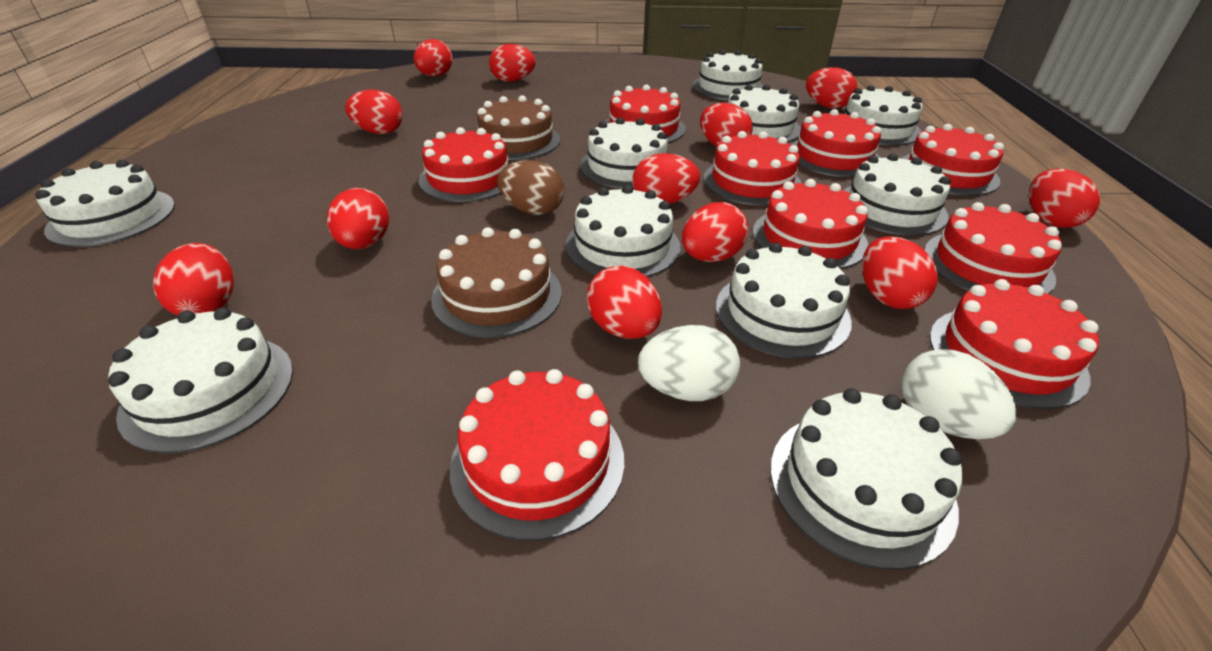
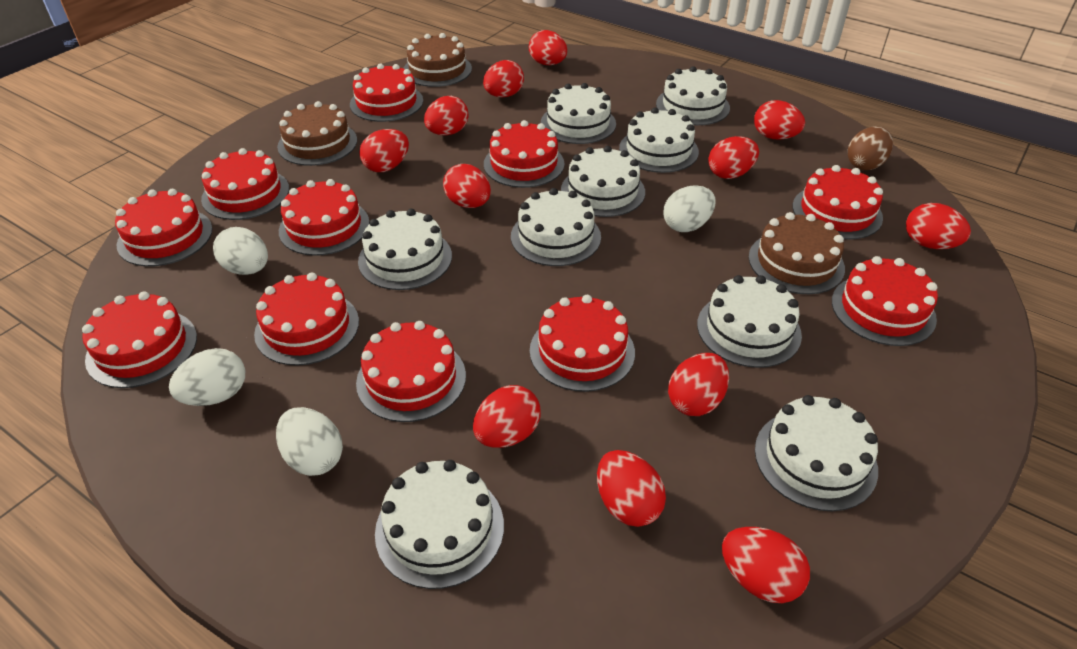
brown cake: [431,227,562,338] [477,95,560,160] = 2 -> [277,101,357,166] [403,33,472,87] [749,212,845,294] = 3
red cake: [418,127,510,202] [450,369,624,541] [604,84,686,143] [703,131,801,206] [752,179,868,269] [791,109,881,177] [901,124,1004,196] [925,202,1062,294] [930,279,1099,409] = 9 -> [82,291,197,388] [115,189,213,267] [201,148,289,220] [254,272,359,366] [279,179,369,256] [350,64,423,122] [356,321,466,422] [484,120,564,188] [530,295,635,392] [793,165,883,239] [832,256,938,346] = 11
white cake: [35,160,175,247] [108,308,293,454] [565,185,680,277] [580,118,668,189] [692,50,764,100] [716,243,852,359] [728,85,801,143] [770,388,962,570] [844,153,951,236] [845,85,923,146] = 10 -> [358,209,452,290] [375,460,504,589] [511,188,601,266] [541,83,616,144] [561,146,645,217] [619,108,699,173] [656,66,730,125] [697,275,802,368] [755,395,878,511] = 9
white egg: [638,325,740,401] [902,349,1016,439] = 2 -> [169,348,245,406] [213,227,268,275] [276,407,343,476] [663,185,716,232] = 4

